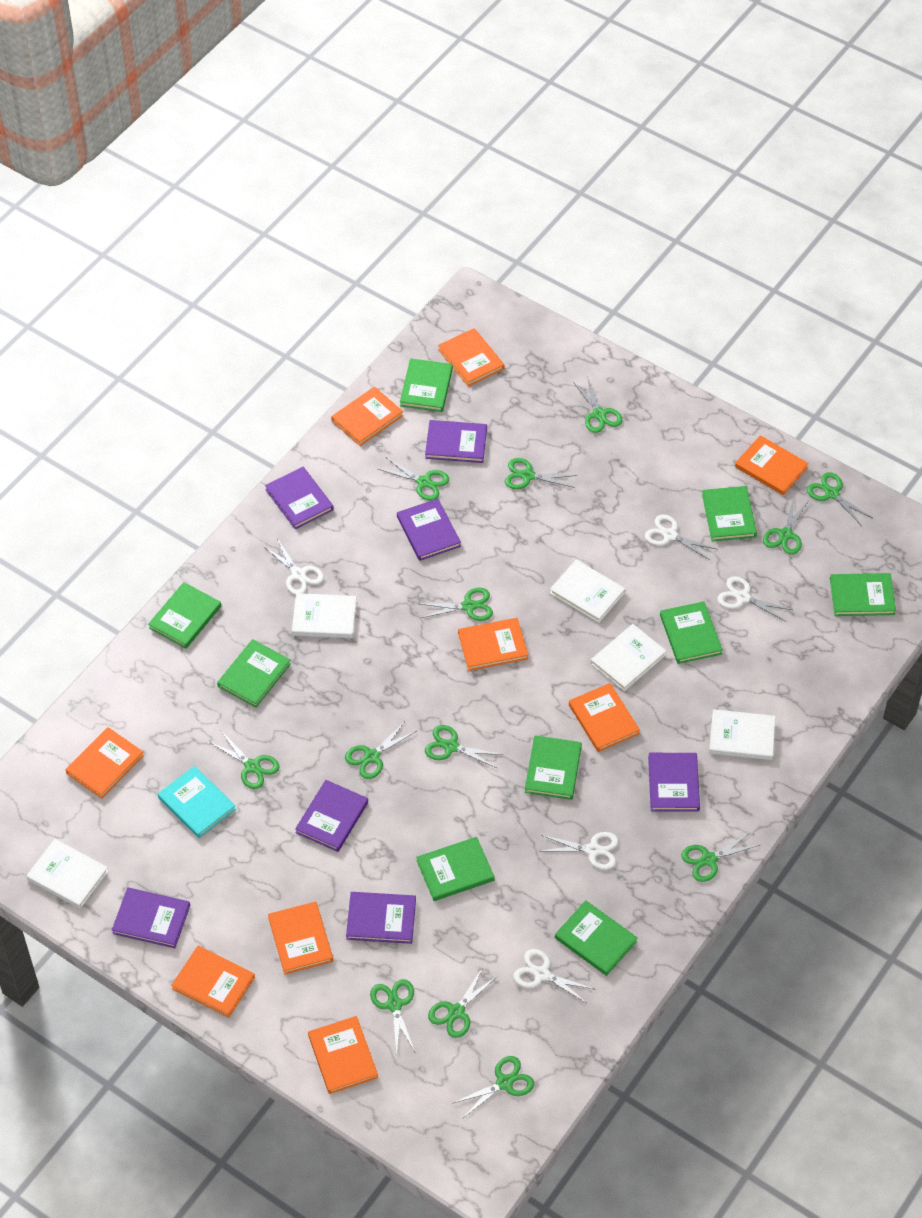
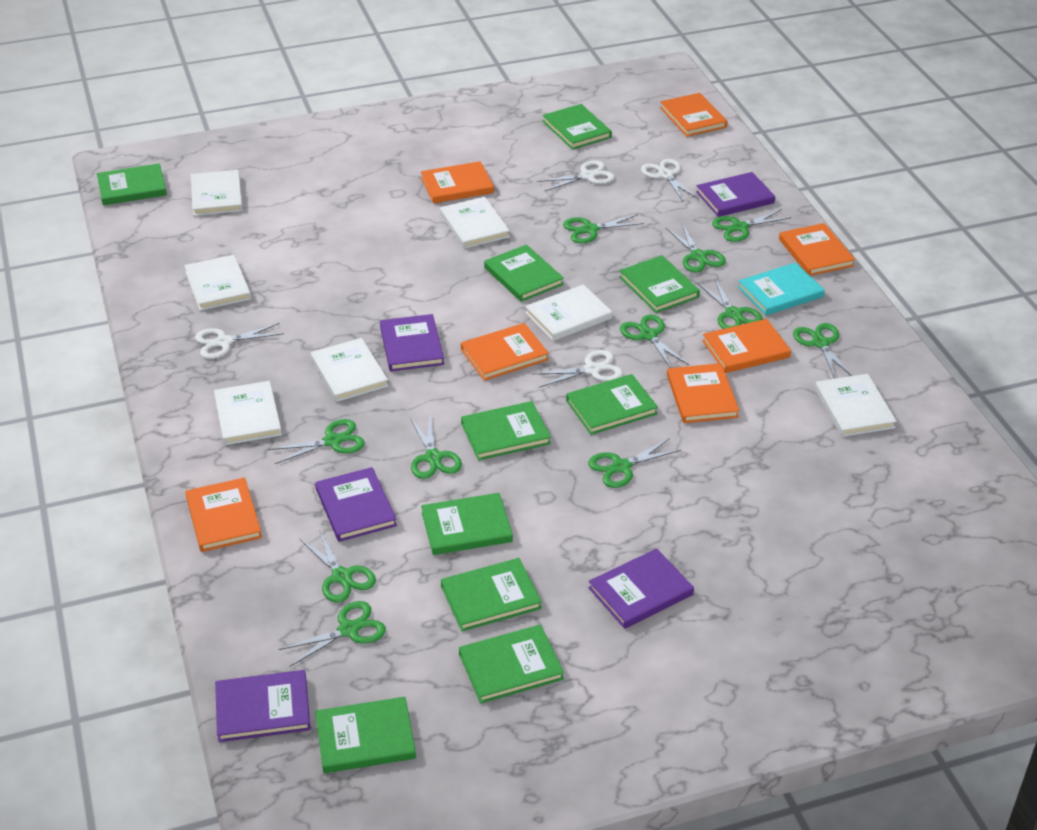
green book: [148,582,221,648] [217,639,291,707] [400,358,453,412] [416,837,495,901] [525,735,582,800] [555,900,638,976] [660,601,723,664] [702,486,757,542] [830,573,896,616] = 9 -> [97,163,167,205] [315,697,416,773] [421,493,513,555] [441,558,542,631] [459,625,564,704] [461,401,551,460] [484,245,564,302] [542,104,612,150] [566,374,658,435] [619,255,700,313] = 10
green scissors: [209,731,279,789] [345,721,416,779] [370,979,415,1053] [378,457,449,501] [420,588,493,621] [425,725,503,768] [428,967,498,1038] [453,1056,534,1119] [505,458,577,489] [573,379,623,433] [681,831,760,882] [763,496,808,555] [807,472,873,526] = 13 -> [269,419,365,464] [279,601,386,666] [299,529,376,603] [410,416,462,479] [563,214,644,243] [588,438,681,488] [620,315,689,368] [666,223,726,272] [698,278,763,329] [712,209,791,242] [793,323,852,379] = 11
orange book: [66,727,144,799] [171,946,255,1018] [268,902,333,974] [308,1016,378,1094] [331,387,403,446] [438,328,504,387] [458,618,528,671] [569,683,640,752] [735,435,809,495] = 9 -> [185,477,262,552] [421,161,494,203] [461,323,549,381] [660,93,728,137] [667,363,740,423] [702,319,791,373] [779,223,855,276] = 7
purple book: [112,887,190,948] [265,467,334,529] [295,780,368,852] [346,892,416,944] [397,499,461,561] [425,420,487,463] [648,753,700,811] = 7 -> [215,670,311,742] [315,467,397,542] [380,314,444,372] [588,549,694,629] [696,172,775,217] = 5
white book: [26,839,109,909] [292,593,357,638] [550,560,625,623] [591,624,667,691] [709,709,776,760] = 5 -> [184,255,251,311] [191,170,243,216] [214,381,282,445] [311,338,388,402] [440,197,510,249] [525,284,612,341] [815,374,897,437] = 7
white scissors: [263,539,324,595] [513,949,594,1004] [541,832,618,870] [645,514,717,560] [718,576,792,622] = 5 -> [195,323,284,359] [532,350,623,387] [537,160,615,192] [641,159,699,202] = 4

